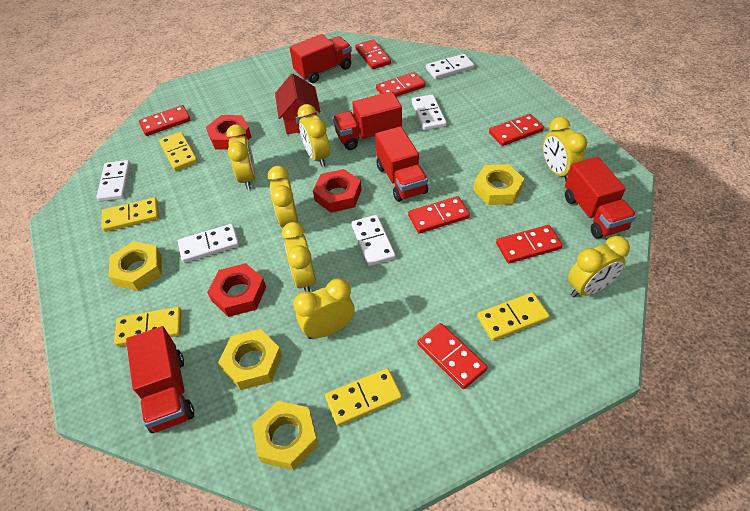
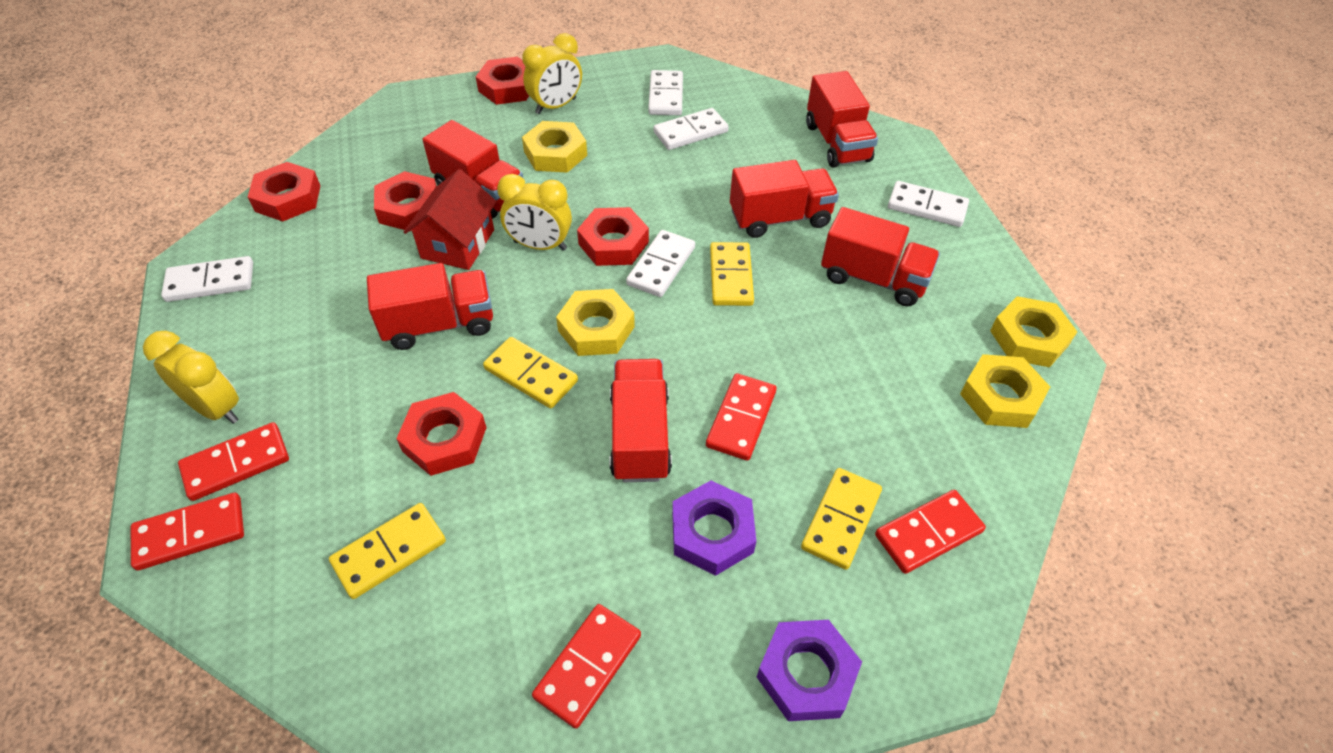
purple nut: none = 0 -> [672,481,756,576] [757,620,862,721] = 2
red domino: [139,105,191,136] [355,39,391,69] [376,72,425,97] [408,196,470,233] [417,323,488,389] [489,114,544,146] [496,225,563,263] = 7 -> [131,493,244,571] [178,422,289,501] [532,604,641,729] [706,373,777,461] [875,490,986,574] = 5
red nut: [206,115,251,150] [207,263,266,317] [313,169,362,213] = 3 -> [248,162,320,222] [374,171,437,231] [396,392,487,476] [476,57,529,105] [577,207,649,266] = 5
red truck: [126,326,194,433] [290,34,352,83] [333,91,402,150] [375,126,428,202] [565,157,636,239] = 5 -> [367,263,493,350] [422,120,523,219] [610,359,672,482] [730,160,839,238] [806,71,878,168] [821,207,940,307] = 6
yellow clock: [226,125,256,190] [268,166,298,228] [282,222,316,292] [293,278,355,339] [297,104,330,167] [543,117,587,181] [568,236,630,297] = 7 -> [143,331,239,424] [497,174,572,251] [522,33,582,114] = 3
yellow domino: [102,198,159,232] [114,307,182,347] [159,132,198,171] [325,368,402,426] [477,292,550,341] = 5 -> [329,503,446,599] [483,337,578,408] [710,242,754,306] [801,468,882,570] = 4

